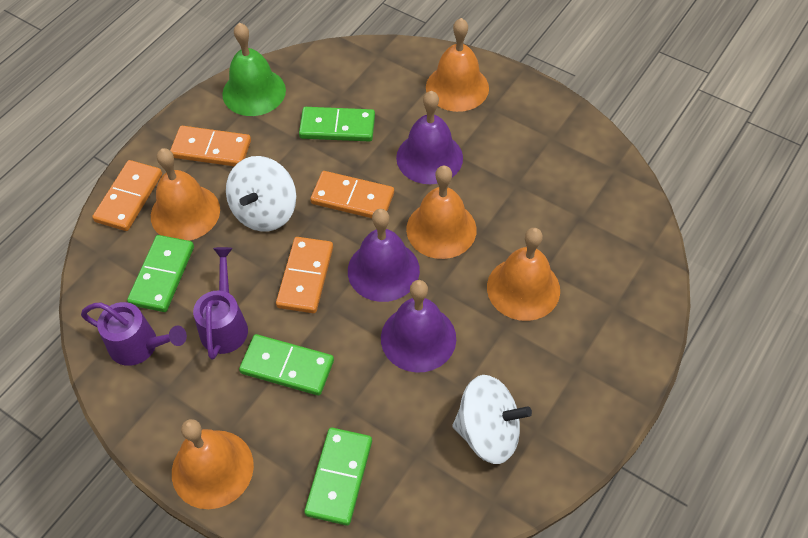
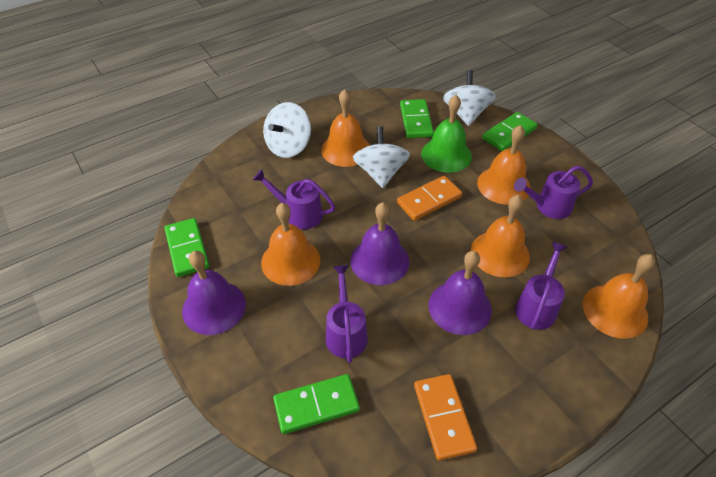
orange domino: [92,160,162,231] [170,126,251,166] [276,237,333,313] [310,171,394,218] = 4 -> [397,176,462,221] [414,374,477,461] = 2
purple watering can: [81,302,187,366] [193,247,248,359] = 2 -> [253,169,335,229] [326,265,368,363] [514,165,593,219] [515,242,567,330] = 4
white spinning top: [226,156,296,232] [452,375,532,464] = 2 -> [263,102,311,158] [353,127,410,188] [443,70,496,126] = 3

